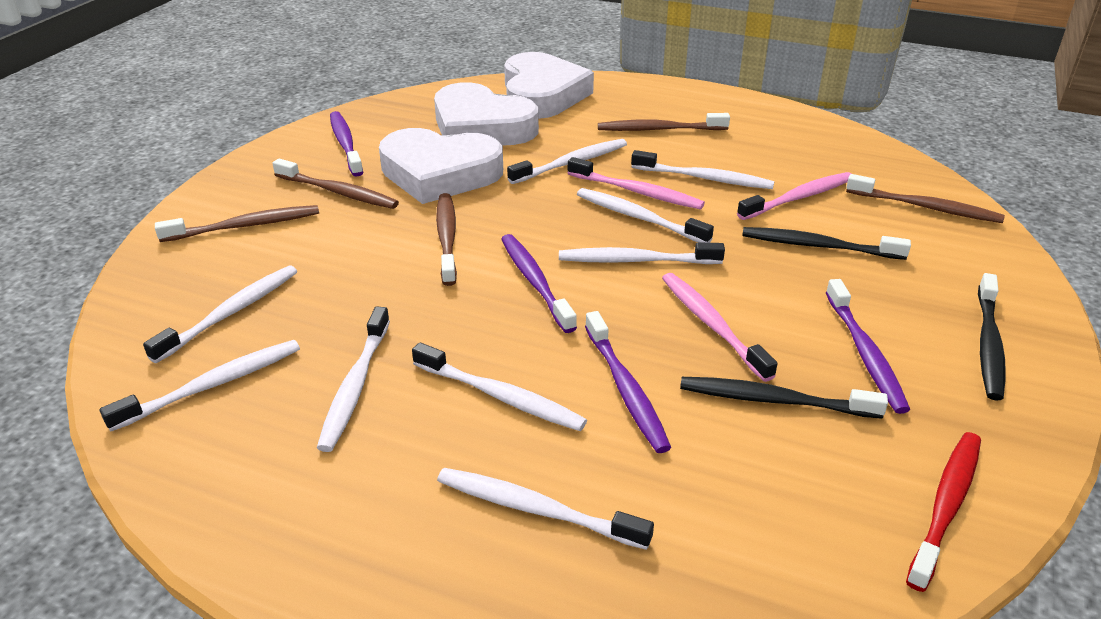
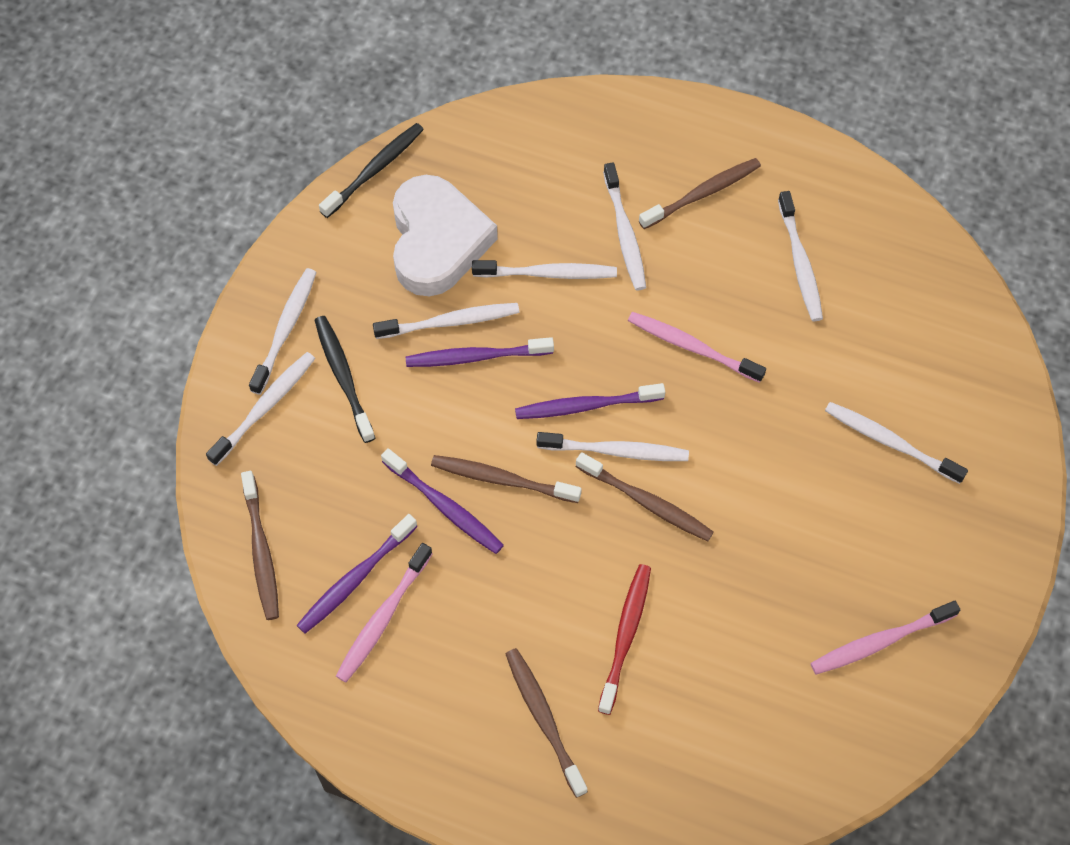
black toothbrush: [680,377,888,419] [742,227,911,260] [978,273,1006,401] = 3 -> [315,316,375,443] [319,123,424,218] = 2
white heart: [379,128,503,204] [434,82,539,146] [504,52,594,119] = 3 -> [393,175,498,296] = 1
white toothbrush: [100,340,300,432] [143,265,297,363] [317,306,390,452] [412,343,587,431] [437,468,654,550] [507,139,627,184] [559,243,725,264] [577,188,714,243] [631,150,775,189] = 9 -> [206,352,315,466] [249,268,317,395] [373,303,520,339] [472,260,617,279] [537,432,689,461] [603,163,646,291] [778,191,823,321] [825,402,968,484] = 8

